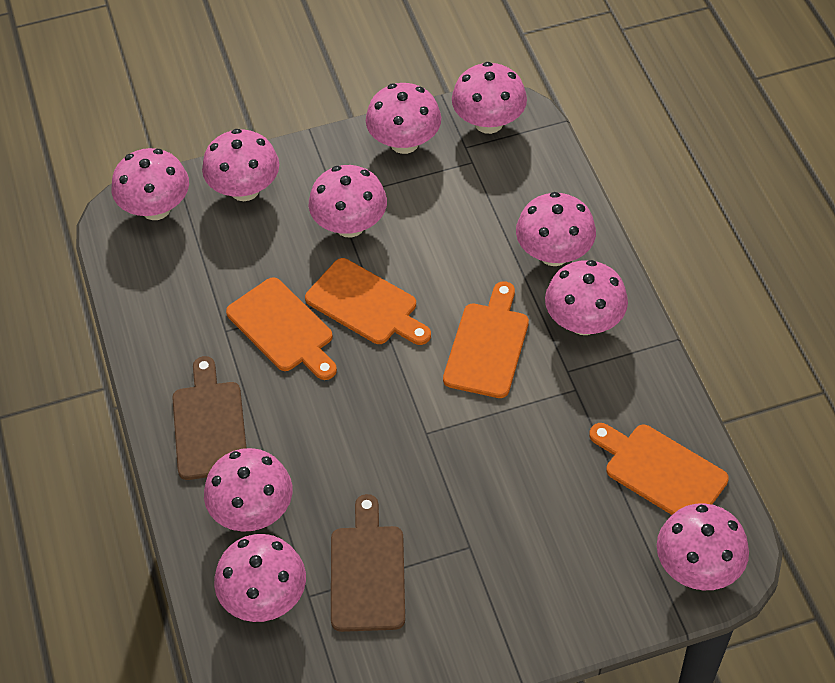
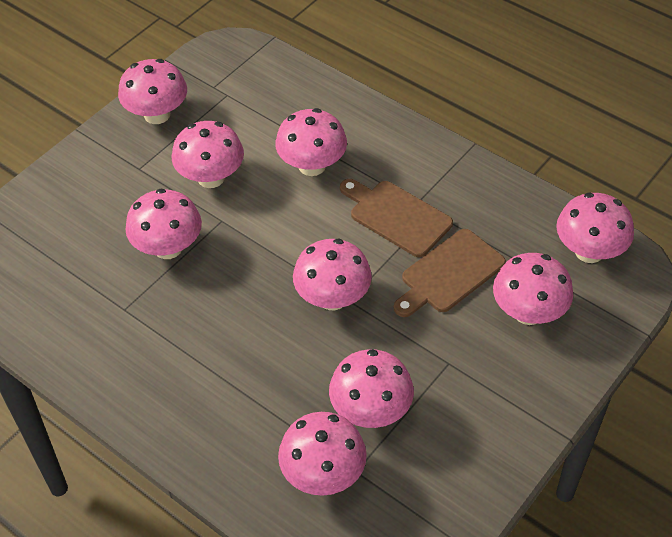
orange cutting board: [226,277,337,380] [305,258,431,345] [443,281,529,398] [589,423,729,515] = 4 -> none = 0
pink mushroom: [112,148,189,220] [202,129,279,201] [204,448,292,532] [214,534,306,622] [309,165,387,238] [366,83,441,154] [452,62,527,134] [516,192,596,266] [545,260,628,335] [657,503,749,590] = 10 -> [118,59,187,124] [125,189,202,259] [171,121,244,188] [275,108,347,176] [278,412,367,496] [293,239,372,310] [329,349,414,428] [493,253,573,325] [556,193,634,263] = 9

